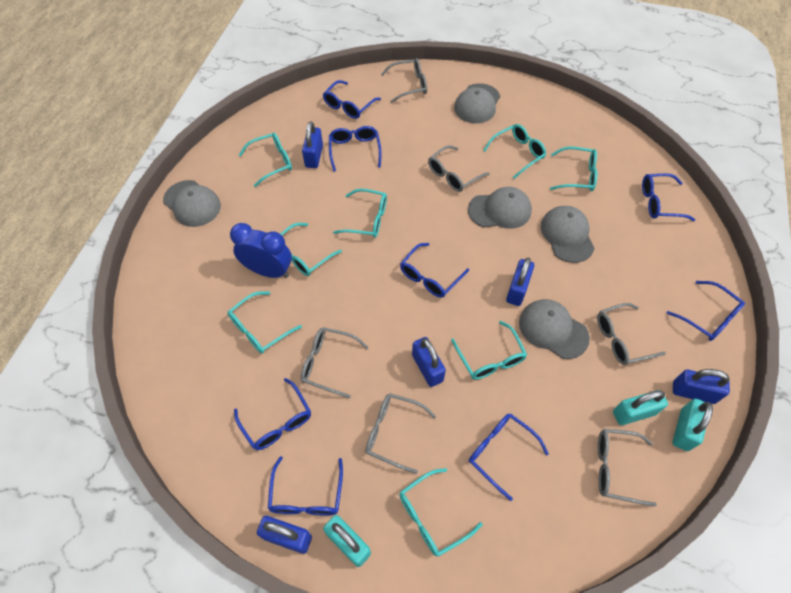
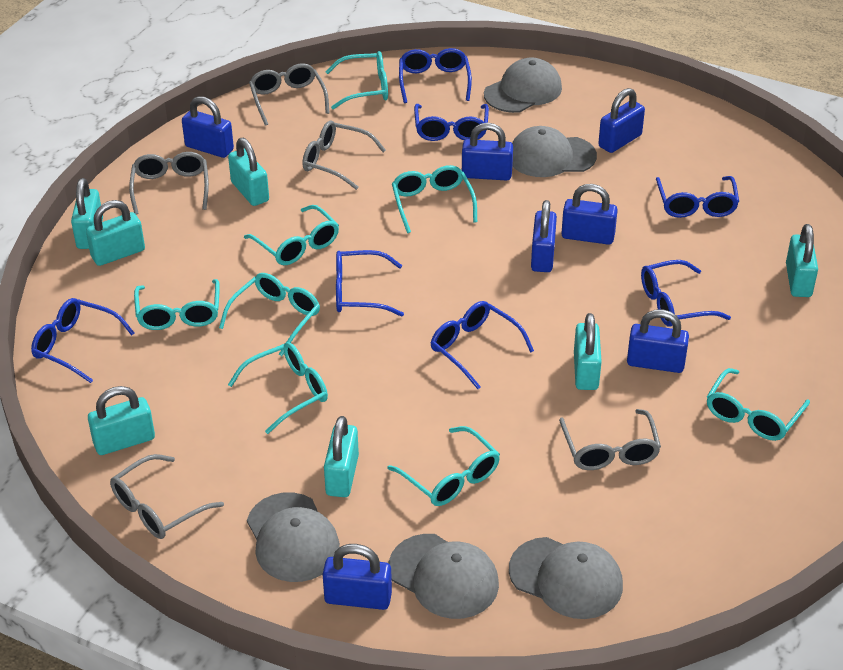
blue clock: [230,223,292,278] = 1 -> none = 0
blue glasses: [234,378,311,450] [268,456,343,516] [323,80,381,119] [329,126,382,172] [400,243,469,298] [469,413,549,501] [642,173,695,221] [667,281,745,341] = 8 -> [31,298,134,383] [336,250,404,317] [399,48,472,103] [414,104,489,141] [431,301,534,389] [641,260,731,327] [656,176,739,218] = 7
blue padlock: [257,516,312,554] [302,121,323,168] [412,337,446,387] [506,258,534,306] [673,369,730,404] = 5 -> [182,96,234,158] [323,544,392,610] [462,123,513,181] [531,200,557,272] [561,184,618,245] [598,88,645,153] [627,309,689,373] = 7
grey glasses: [301,327,369,398] [365,393,436,474] [381,58,427,103] [428,145,490,192] [597,303,666,365] [598,429,657,506] = 6 -> [110,454,224,539] [129,152,209,215] [249,63,329,126] [302,120,386,190] [559,409,661,470] = 5
turquoise padlock: [323,515,371,567] [613,390,668,425] [672,399,713,451] = 3 -> [71,178,103,249] [86,200,145,266] [88,386,155,455] [228,138,269,206] [324,416,359,497] [574,313,602,390] [786,224,818,297] = 7

